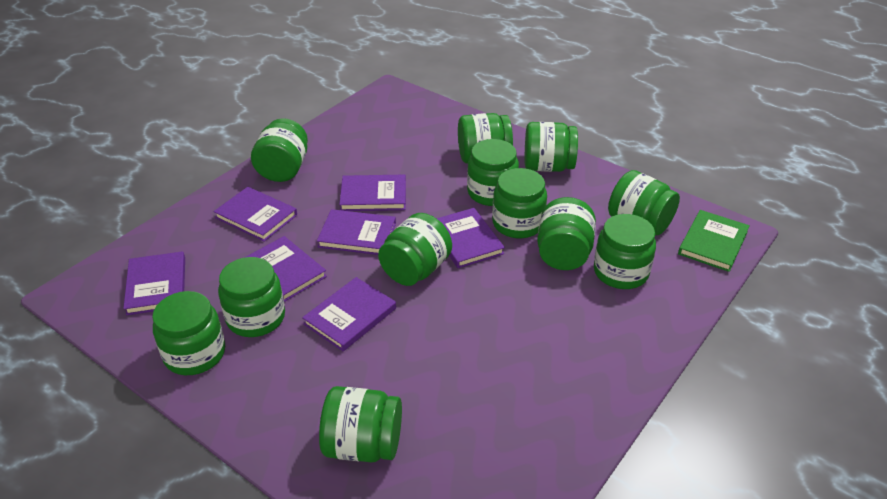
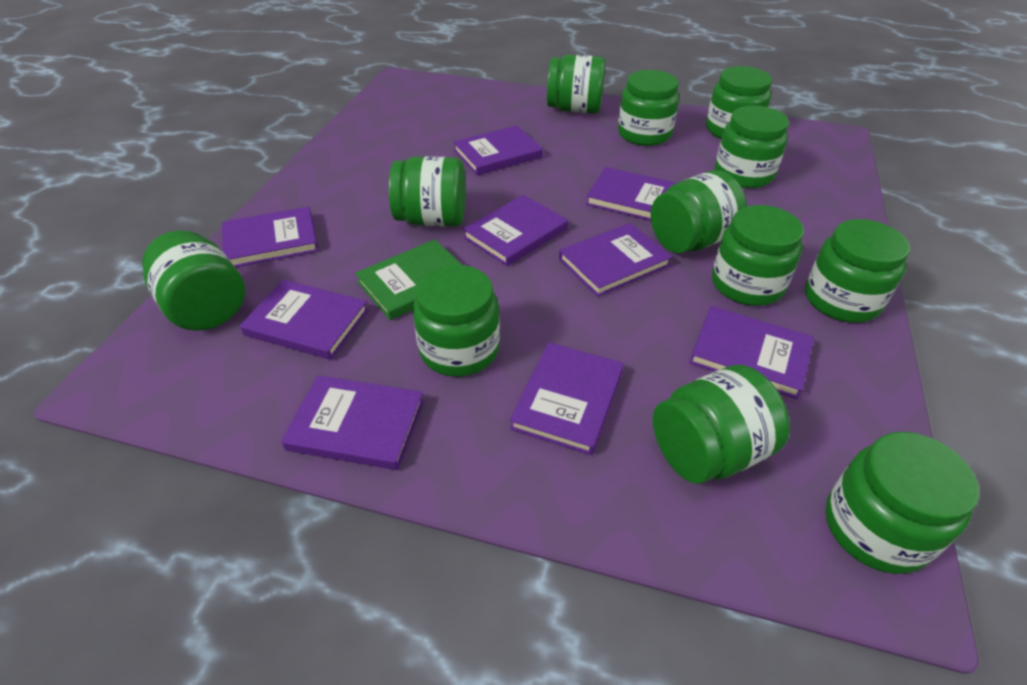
purple book: [123,251,185,315] [214,187,297,241] [244,236,327,302] [302,277,396,351] [317,209,396,255] [339,175,406,211] [436,208,505,268] = 7 -> [222,207,318,267] [240,280,369,360] [281,375,424,470] [453,125,543,175] [463,195,568,266] [510,342,624,455] [559,223,672,297] [586,167,676,221] [689,306,814,399] = 9

